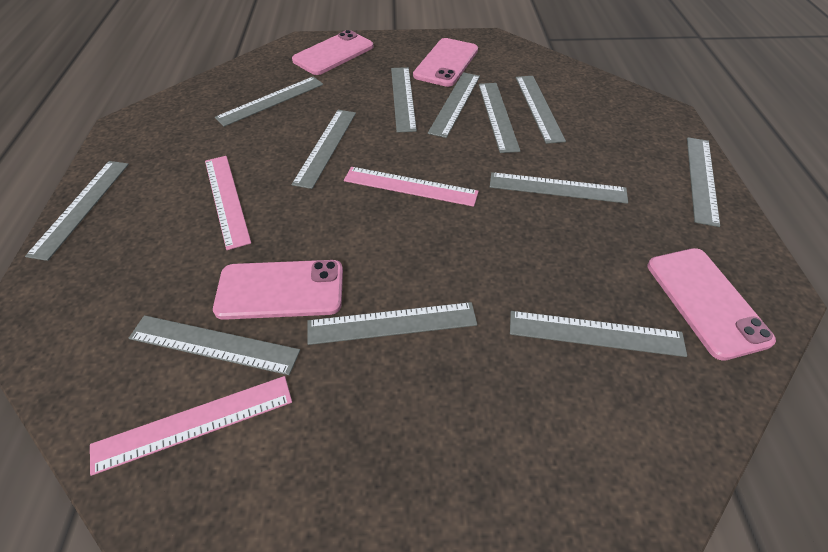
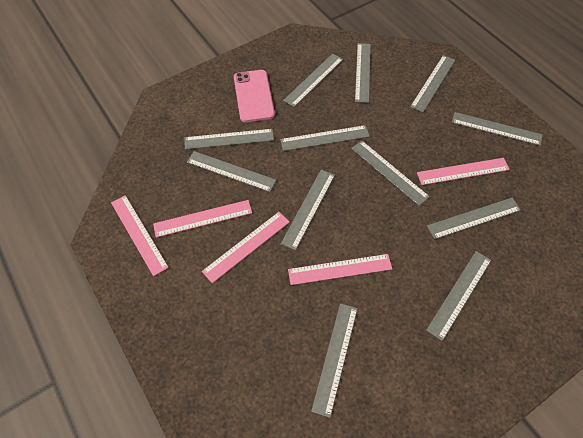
pink phone: [213,260,343,320] [292,30,373,75] [413,38,478,87] [647,248,776,361] = 4 -> [234,70,275,122] = 1
pink ruler: [90,376,292,476] [205,156,251,250] [344,167,479,207] = 3 -> [111,195,169,276] [153,200,252,238] [202,212,289,283] [288,254,392,285] [417,158,510,185] = 5

